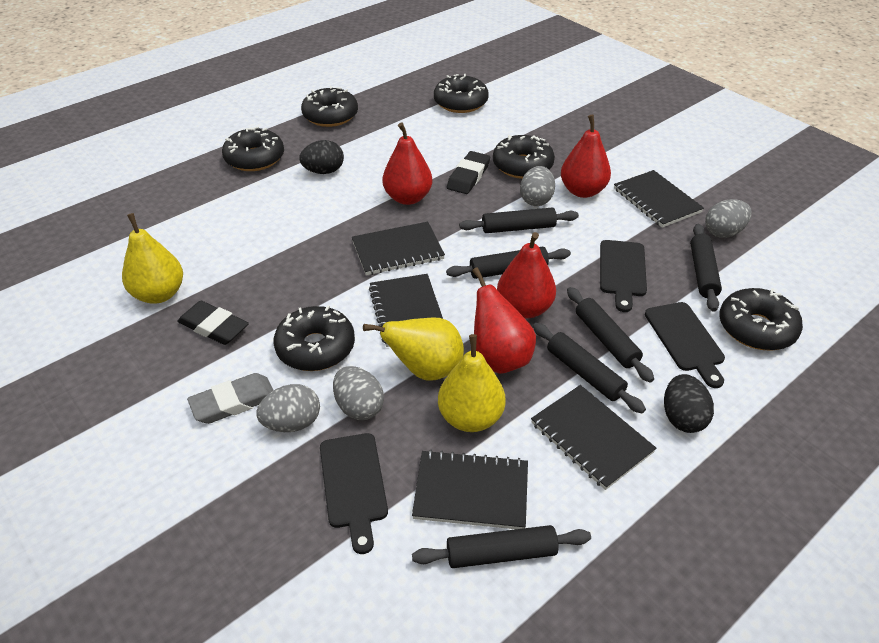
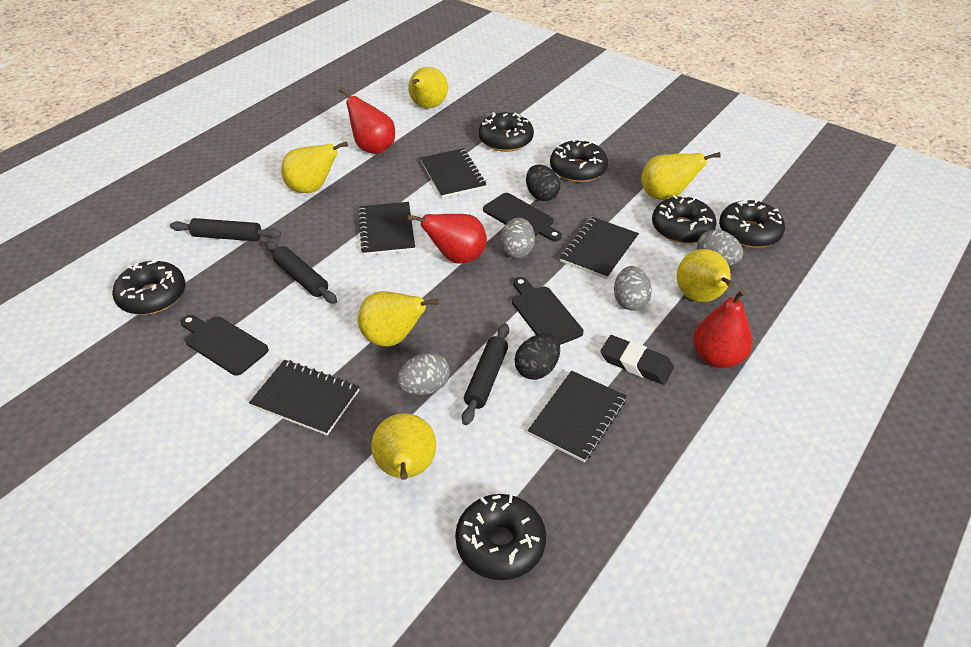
black eraser: [177,301,249,345] [447,151,490,194] = 2 -> [600,335,674,385] = 1
black rolling pin: [412,525,591,568] [446,247,571,279] [459,208,579,233] [533,323,646,413] [567,287,654,383] [690,224,722,312] = 6 -> [170,218,281,241] [266,241,337,304] [462,323,509,425] = 3
grey eraser: [187,373,274,424] = 1 -> none = 0
red pear: [382,123,432,205] [472,267,536,374] [497,232,556,319] [561,115,611,198] = 4 -> [339,87,395,154] [407,214,487,264] [693,289,753,368] = 3
yellow pear: [122,213,183,304] [363,318,464,381] [438,334,506,432] = 3 -> [281,141,348,193] [358,291,439,347] [371,413,436,480] [408,67,448,108] [641,152,721,200] [677,249,734,302] = 6

